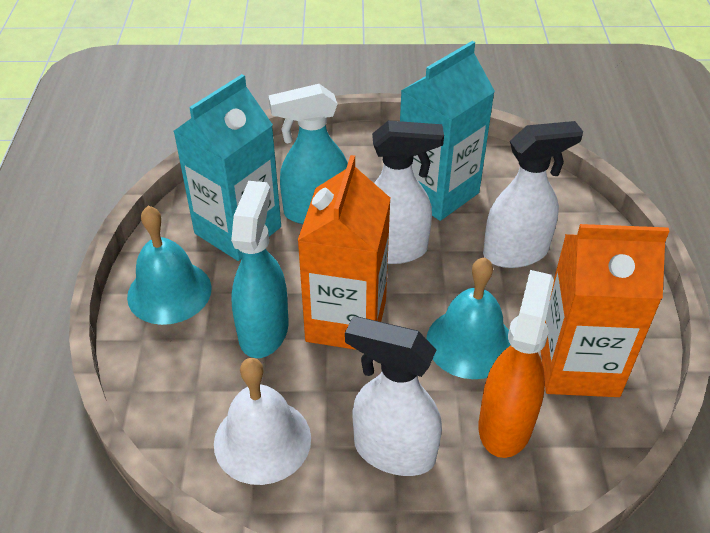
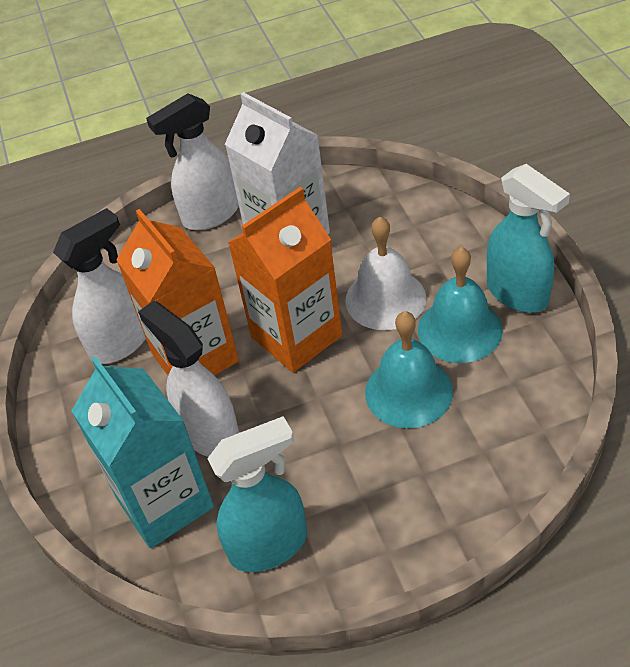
orange spray bottle: [478,270,554,458] = 1 -> none = 0
turquoise carton: [173,74,281,261] [400,41,495,221] = 2 -> [72,357,214,548] = 1
white carton: none = 0 -> [225,92,330,234] = 1

